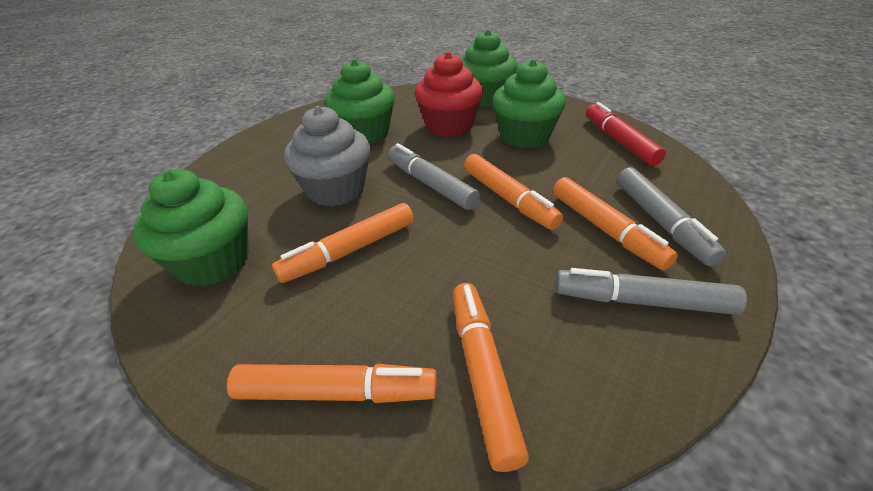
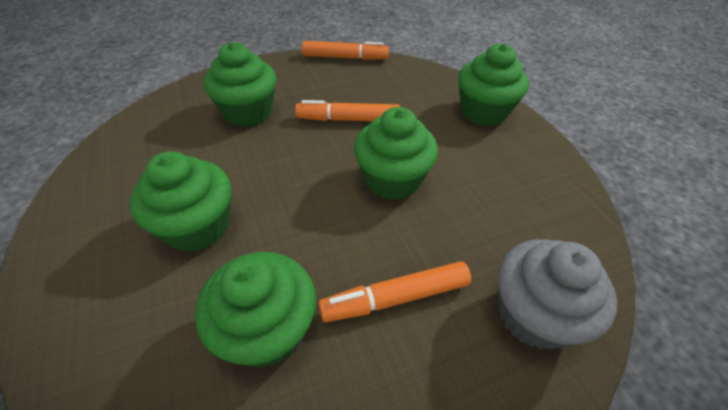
green cupcake: [133,169,249,286] [325,59,395,144] [461,30,518,107] [492,59,566,148] = 4 -> [130,151,231,252] [195,252,316,367] [204,42,276,127] [354,107,438,200] [458,44,529,126] = 5
grey marker: [388,143,480,210] [556,268,747,315] [617,167,726,266] = 3 -> none = 0
orange marker: [227,364,437,403] [272,203,414,283] [453,283,529,472] [464,154,563,230] [553,177,678,270] = 5 -> [295,100,400,121] [302,41,389,60] [319,262,471,322] = 3
red cupcake: [415,52,483,137] = 1 -> none = 0
red marker: [586,102,666,166] = 1 -> none = 0

